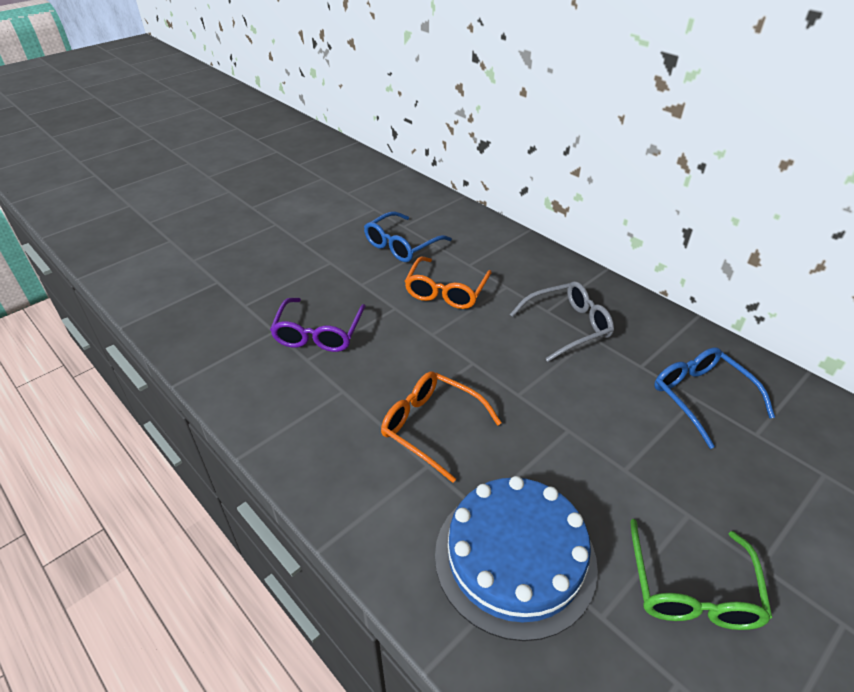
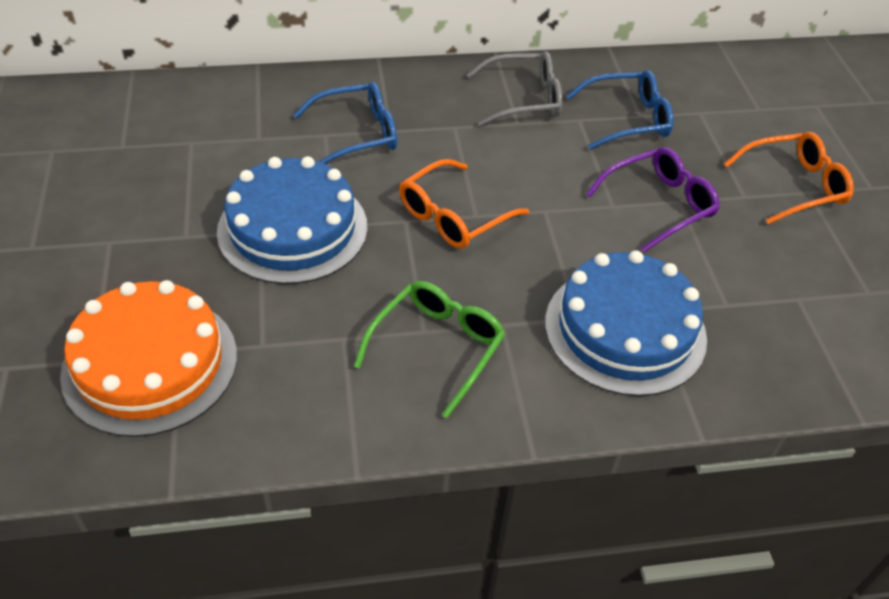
blue cake: [435,476,598,641] = 1 -> [217,156,368,284] [545,250,707,396] = 2
orange cake: none = 0 -> [60,280,237,437] = 1

